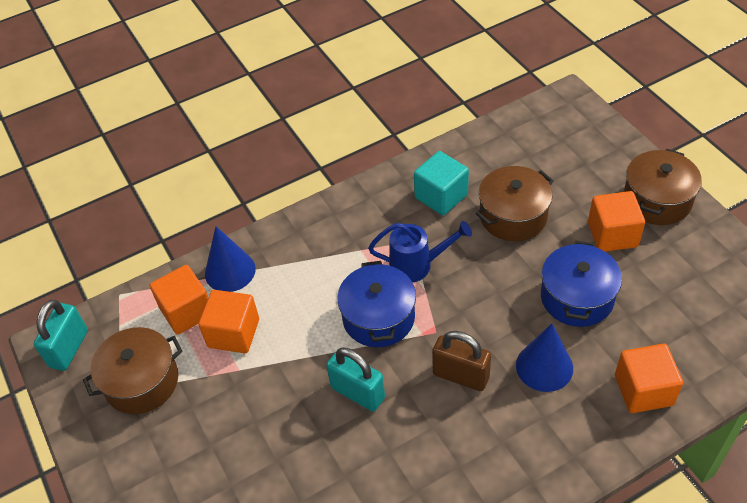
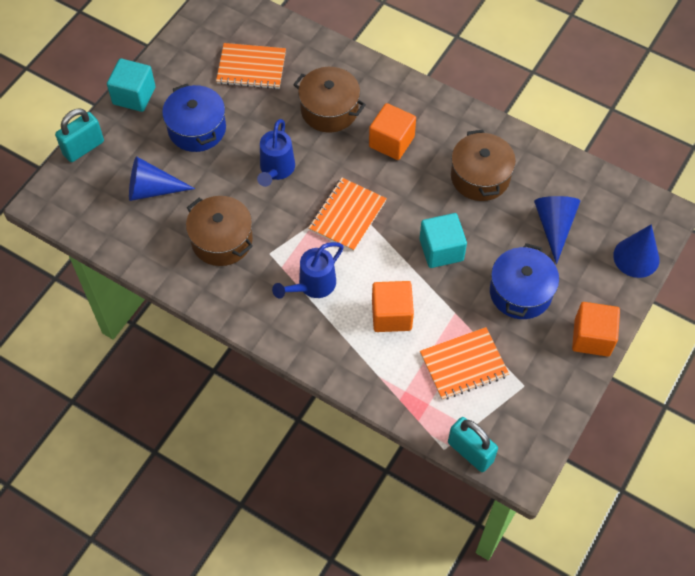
blue cone: [205,226,256,292] [516,324,573,392] = 2 -> [129,156,195,201] [534,196,580,264] [613,224,660,278] = 3
blue watering can: [368,221,472,282] = 1 -> [257,119,295,187] [272,242,344,299] = 2
brown padlock: [432,331,491,391] = 1 -> none = 0
orange cube: [150,265,208,335] [199,290,259,353] [588,191,645,252] [615,343,683,413] = 4 -> [369,103,416,160] [372,281,414,332] [572,302,620,357] = 3
orange notebook: none = 0 -> [216,43,286,89] [308,178,387,252] [420,327,509,400] = 3
turquoise cube: [414,151,469,216] = 1 -> [107,58,155,112] [420,213,467,268] = 2

